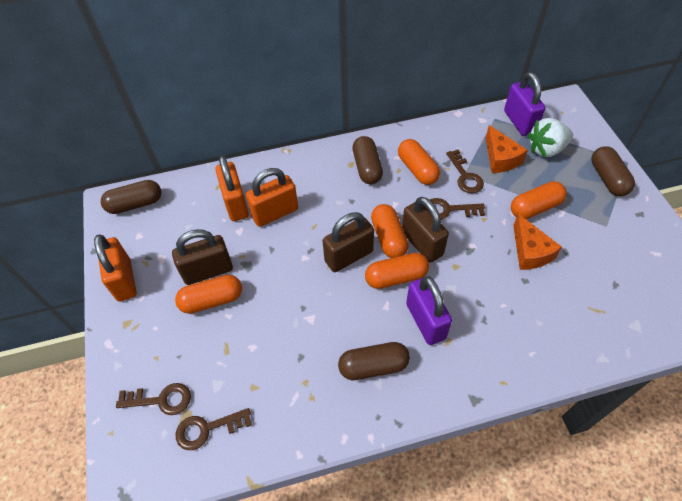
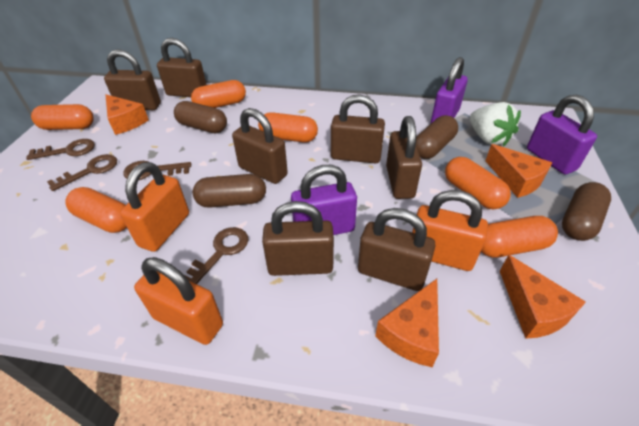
brown padlock: [172,229,233,285] [323,212,374,272] [402,197,449,263] = 3 -> [104,49,161,110] [157,38,207,97] [232,108,288,184] [262,201,334,276] [331,94,385,163] [358,208,436,291] [386,116,422,199] = 7
orange capsule: [175,275,242,314] [365,253,429,289] [371,204,409,258] [398,139,440,185] [511,181,567,219] = 5 -> [31,104,94,130] [65,187,127,233] [191,80,246,108] [258,112,318,143] [445,157,511,209] [481,216,558,258] = 6
orange cheese: [486,125,528,173] [513,214,562,270] = 2 -> [105,94,149,135] [375,279,439,367] [485,144,552,198] [500,255,586,339] = 4
purple padlock: [406,276,452,345] [504,72,545,136] = 2 -> [291,165,357,235] [431,57,468,123] [527,95,597,175] = 3

